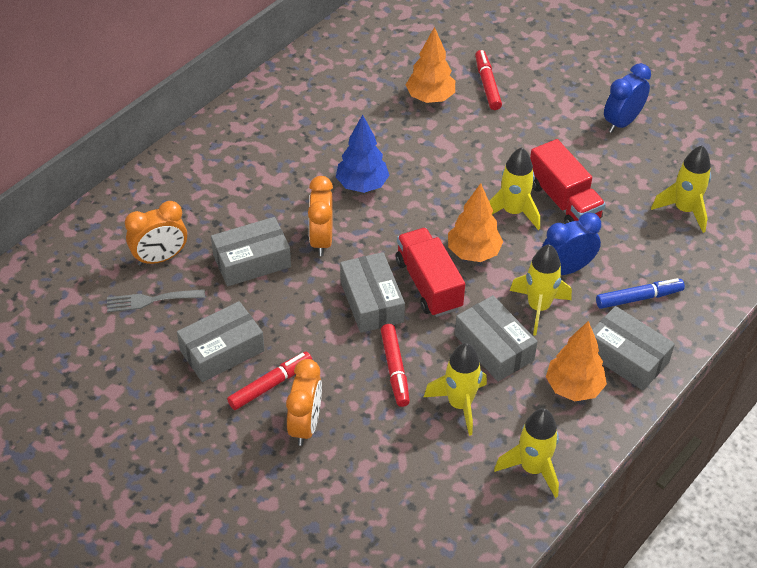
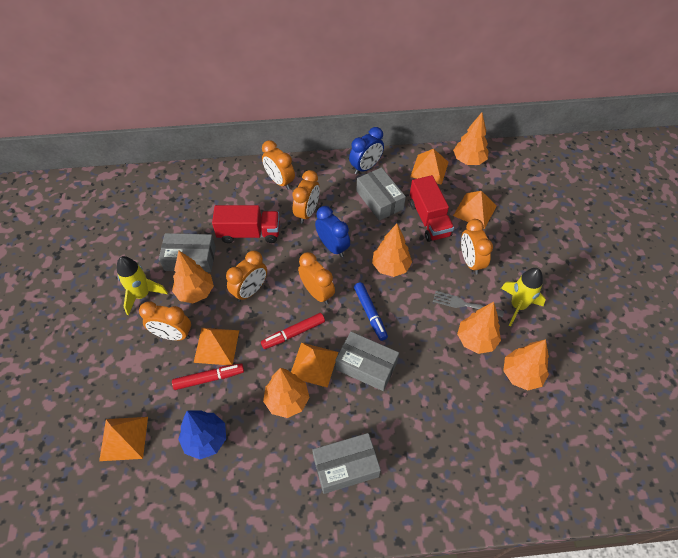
grey box: [177,301,265,382] [211,217,291,286] [340,252,405,333] [455,295,538,382] [592,306,675,391] = 5 -> [159,233,216,272] [312,433,381,494] [335,332,399,391] [356,167,406,221] = 4
orange clock: [125,201,187,266] [286,359,322,446] [308,176,333,256] = 3 -> [139,301,191,341] [226,251,267,302] [262,140,295,190] [292,170,320,224] [298,252,335,304] [461,219,493,275] = 6
orange pyramid: none = 0 -> [99,417,148,461] [194,328,239,365] [291,343,338,388] [410,149,449,185] [453,191,497,229] = 5
orange tree: [406,27,455,103] [448,183,503,262] [546,321,607,401] = 3 -> [172,251,214,303] [263,368,309,418] [372,224,412,277] [453,113,489,165] [457,302,501,354] [503,339,549,391] = 6
red marker: [227,351,312,410] [381,324,410,407] [475,50,502,110] = 3 -> [172,363,244,390] [261,313,325,349] = 2
yellow rocket: [424,343,487,436] [489,147,540,230] [494,408,559,498] [510,244,572,336] [651,146,711,233] = 5 -> [117,256,168,316] [501,268,546,326] = 2

